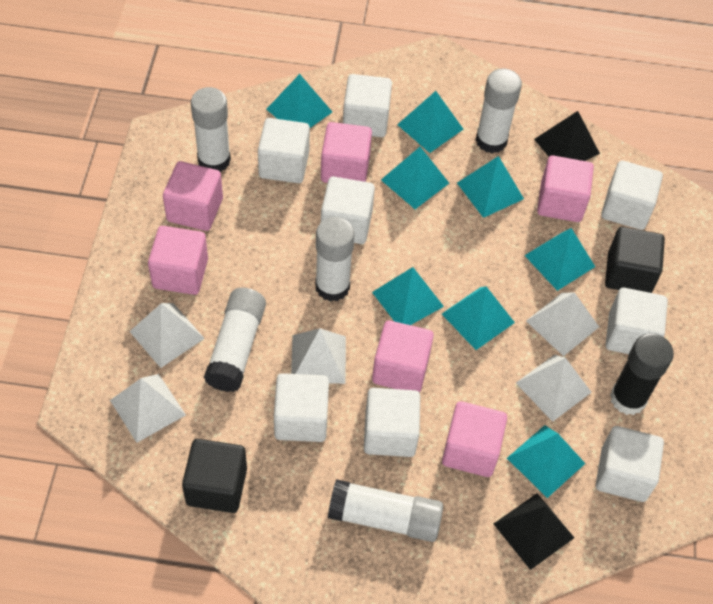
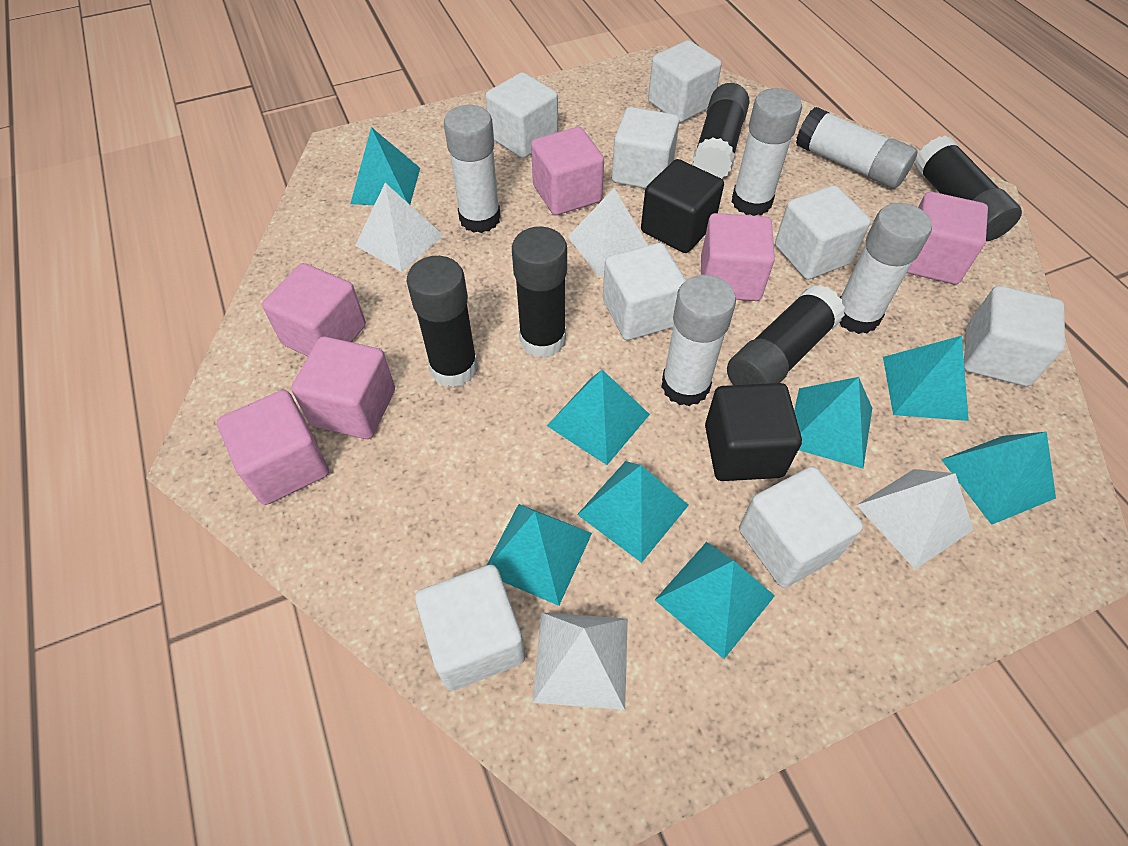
black glue stick: [610,333,674,415] = 1 -> [407,256,478,387] [512,226,567,358] [692,83,750,179] [727,285,845,385] [914,135,1022,241] = 5
black pyramid: [494,493,574,570] [534,111,600,161] = 2 -> none = 0
white pyramid: [110,374,186,443] [129,303,205,368] [291,328,346,384] [516,355,592,422] [526,292,599,356] = 5 -> [355,183,444,272] [533,612,628,710] [568,188,648,276] [857,469,974,569] = 4

